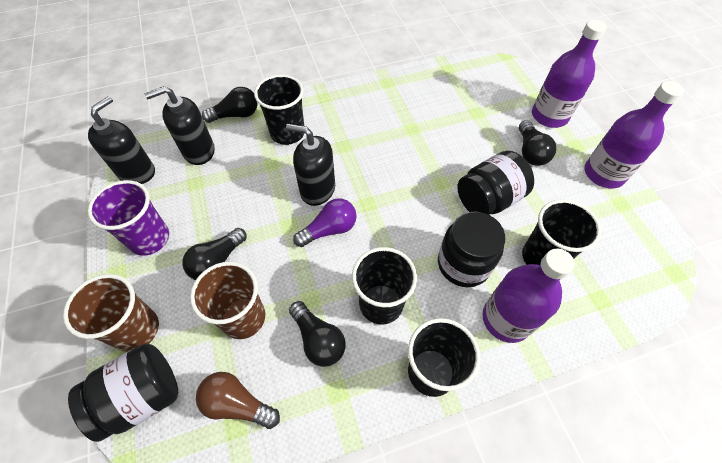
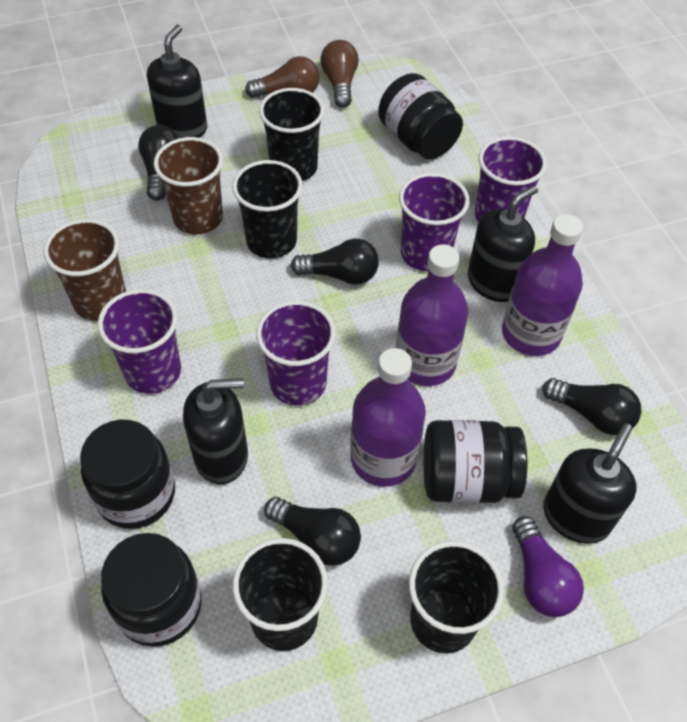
black jar: [68,343,178,442] [438,212,505,287] [457,151,534,215] = 3 -> [80,420,175,529] [101,533,202,647] [378,73,463,159] [424,420,527,503] = 4
black soap dispenser: [88,96,155,184] [145,86,215,165] [286,124,335,206] = 3 -> [147,25,207,138] [183,378,248,484] [468,185,538,302] [543,423,637,544] = 4
brown light bulb: [196,372,280,429] = 1 -> [245,56,320,98] [321,40,359,108] = 2
purple cup: [88,180,169,256] = 1 -> [98,289,181,394] [256,301,336,406] [399,173,469,271] [475,136,547,223] = 4

